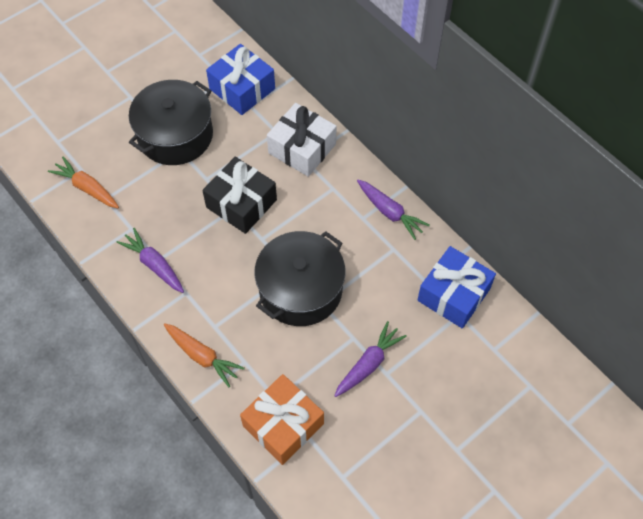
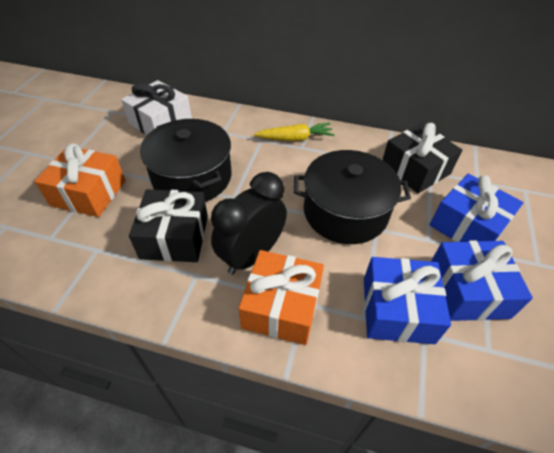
black clock: none = 0 -> [211,172,287,275] = 1
black gift: [202,157,277,234] = 1 -> [129,189,208,262] [382,123,462,193] = 2
blue gift: [206,44,275,115] [417,246,496,328] = 2 -> [364,257,451,344] [430,173,524,242] [431,240,533,321] = 3
orange carrot: [48,157,119,208] [164,323,245,387] = 2 -> none = 0
orange gift: [240,374,324,465] = 1 -> [34,143,126,217] [239,250,324,345] = 2
purple carrot: [116,228,184,293] [334,321,407,397] [357,180,430,240] = 3 -> none = 0
yellow carrot: none = 0 -> [254,123,335,141] = 1

